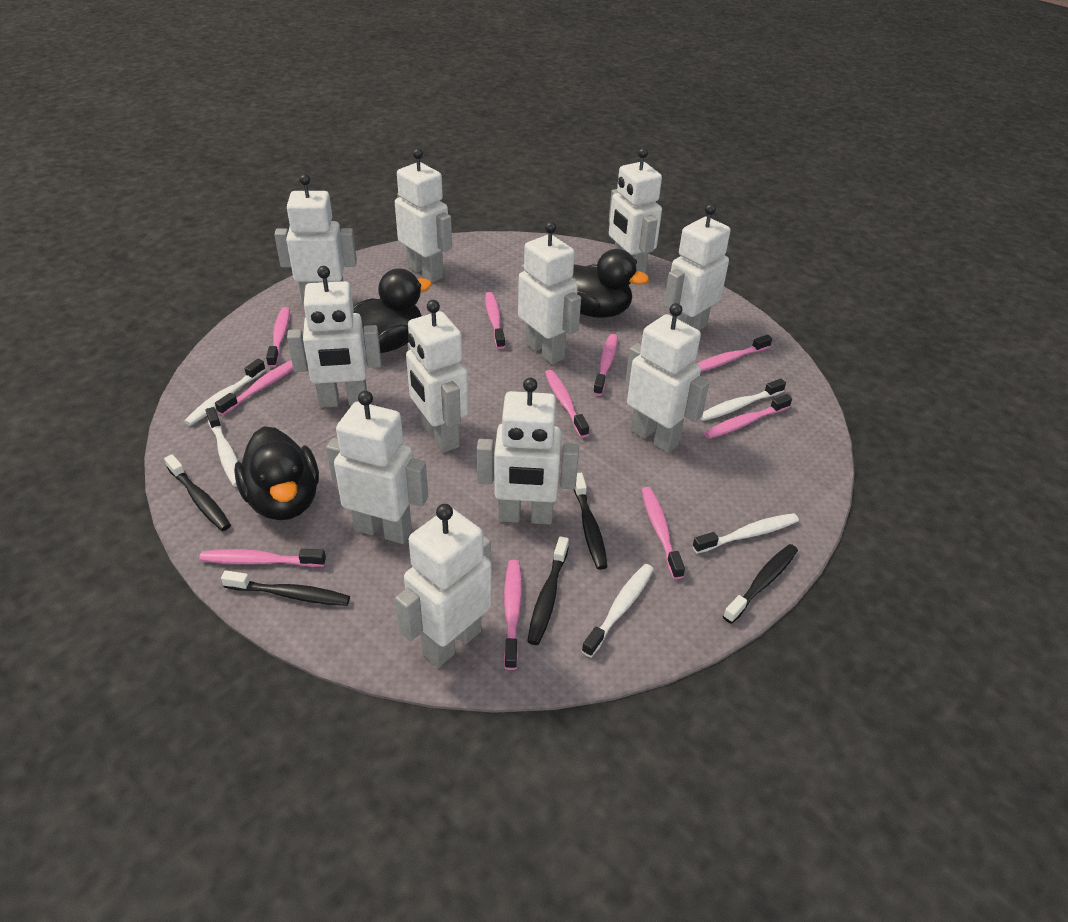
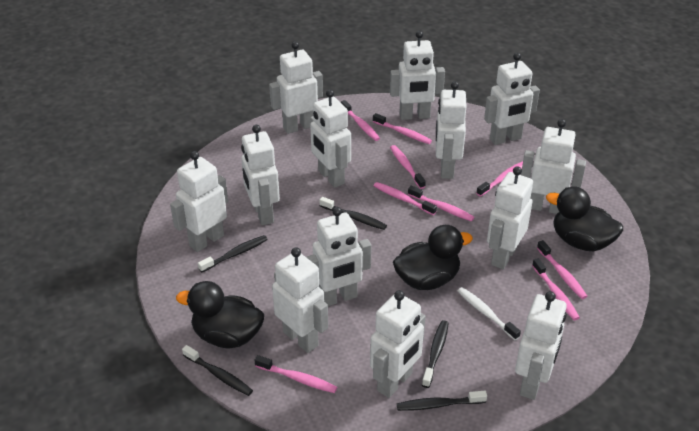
pink toothbrush: [199,549,326,567] [215,360,293,415] [266,307,290,368] [485,292,505,349] [504,560,522,670] [545,370,589,438] [593,334,618,396] [641,487,685,579] [697,335,772,372] [704,394,792,439] = 10 -> [255,355,337,393] [341,100,380,141] [373,113,432,144] [374,182,437,215] [390,145,426,189] [408,186,474,221] [476,161,523,197] [532,258,580,320] [537,240,588,299] = 9
white robot: [274,174,357,306] [287,266,381,408] [326,391,428,544] [395,148,452,283] [395,504,492,667] [406,300,469,453] [477,378,579,524] [518,221,581,364] [609,148,662,274] [625,303,709,453] [664,203,731,331] = 11 -> [170,151,228,252] [241,125,280,225] [269,41,323,134] [272,247,328,353] [306,207,372,306] [310,89,351,188] [370,290,426,398] [390,31,445,120] [436,81,466,179] [484,53,540,145] [487,166,533,269] [515,291,567,400] [521,119,586,214] = 13
white toothbrush: [184,359,266,426] [205,407,238,486] [582,564,654,657] [692,513,799,554] [700,379,786,421] = 5 -> [458,287,521,340] = 1

